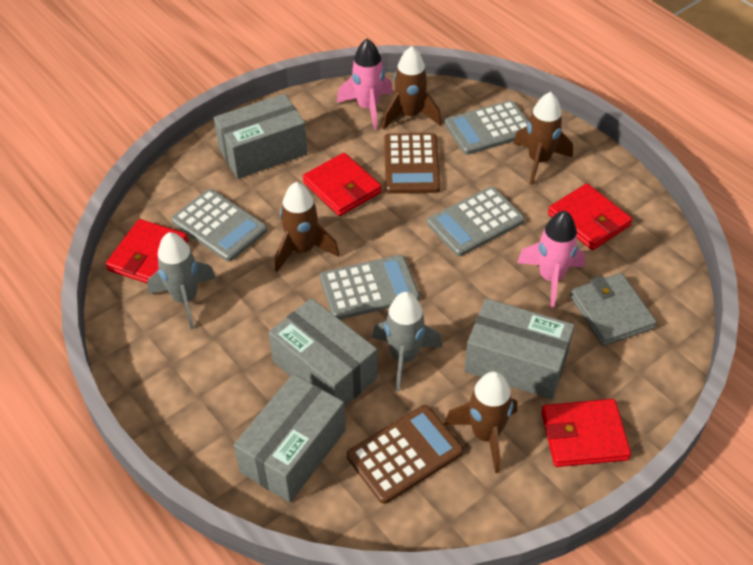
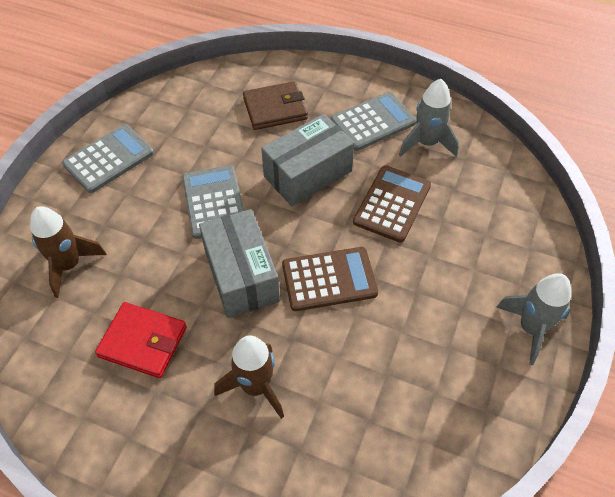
brown rocket: [275,182,339,272] [382,46,441,130] [444,371,517,473] [513,92,573,185] = 4 -> [30,206,107,298] [214,335,284,419] = 2
brown wallet: none = 0 -> [243,81,308,130] = 1
grey box: [214,93,308,179] [234,374,346,503] [269,298,377,407] [464,298,575,399] = 4 -> [199,209,280,318] [261,114,355,206] = 2
grey calculator: [171,189,267,261] [320,255,419,320] [427,187,525,256] [445,100,529,155] = 4 -> [62,124,154,193] [182,165,244,239] [331,92,416,151] = 3
grey wallet: [570,273,657,346] = 1 -> none = 0
pink rocket: [337,38,393,130] [517,211,585,309] = 2 -> none = 0
red wallet: [106,219,188,284] [303,153,381,216] [541,399,631,467] [548,183,632,250] = 4 -> [95,302,187,378] = 1

